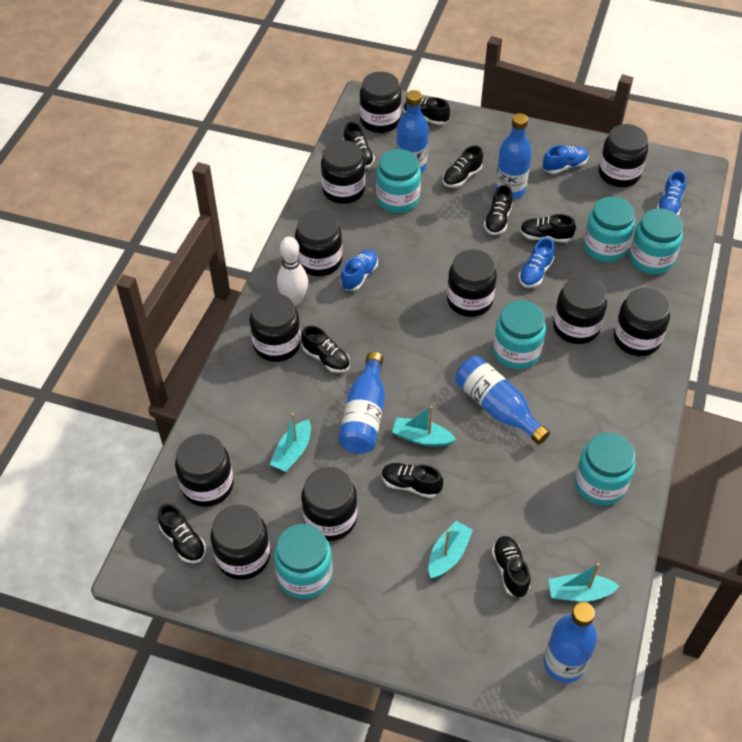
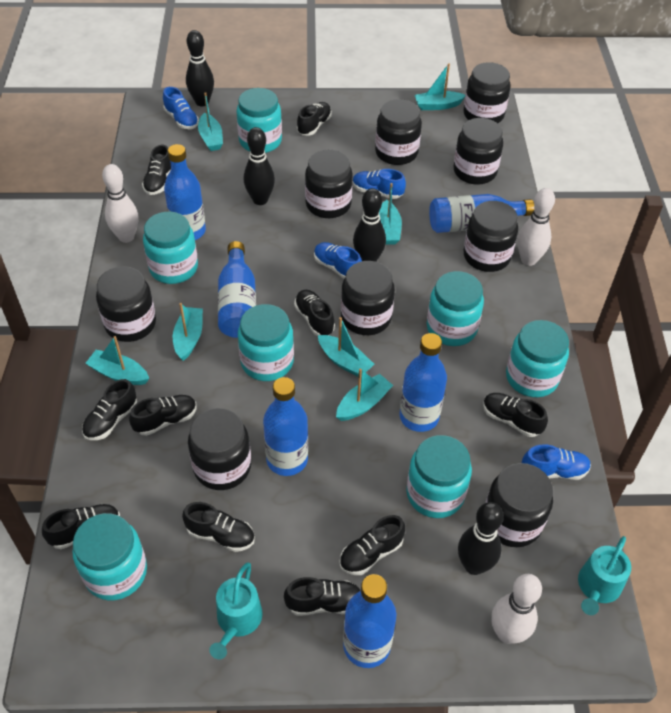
black bowling pin: none = 0 -> [186,30,214,106] [244,127,275,205] [353,188,386,262] [458,502,504,575] = 4
black jar: [175,434,234,507] [210,505,270,580] [250,293,301,362] [295,210,342,276] [301,467,357,541] [321,140,365,204] [359,72,401,133] [447,249,497,317] [553,276,607,344] [599,124,648,187] [614,288,670,356] = 11 -> [96,266,156,342] [188,408,251,490] [305,150,353,218] [341,261,395,335] [375,99,422,165] [454,118,503,185] [463,62,511,123] [464,201,518,272] [486,463,553,547] = 9
black shoe: [158,504,206,563] [301,326,350,373] [343,122,375,168] [382,463,443,498] [403,97,450,125] [443,145,483,188] [484,185,513,235] [492,536,530,597] [520,214,576,243] = 9 -> [42,504,120,549] [82,379,137,440] [129,395,197,436] [142,145,171,195] [182,502,255,552] [284,577,361,616] [294,290,335,336] [297,102,332,136] [339,515,405,575] [483,393,548,437] = 10
blue bottle: [338,352,385,454] [396,90,429,174] [455,356,550,445] [495,113,532,200] [544,602,597,683] = 5 -> [164,144,206,240] [218,241,256,338] [263,377,308,476] [343,574,396,668] [400,333,447,432] [429,194,534,233] = 6
turquoise boat: [270,413,311,472] [392,406,456,447] [428,521,473,578] [549,563,620,601] = 4 -> [85,336,149,385] [173,303,203,361] [198,92,223,151] [318,317,374,377] [336,368,393,421] [379,183,402,245] [415,63,465,110] = 7
turquoise jar: [274,524,333,599] [376,149,421,213] [493,300,546,369] [575,432,635,505] [583,196,635,262] [629,208,683,274] = 6 -> [73,513,147,600] [143,212,198,284] [236,88,282,153] [238,304,294,381] [406,435,472,518] [427,271,484,346] [506,320,569,397] = 7
turquoise watering can: none = 0 -> [209,563,263,659] [578,536,631,615] = 2
white bowling pin: [277,237,308,306] = 1 -> [102,164,138,243] [491,574,542,644] [517,188,555,266] = 3

